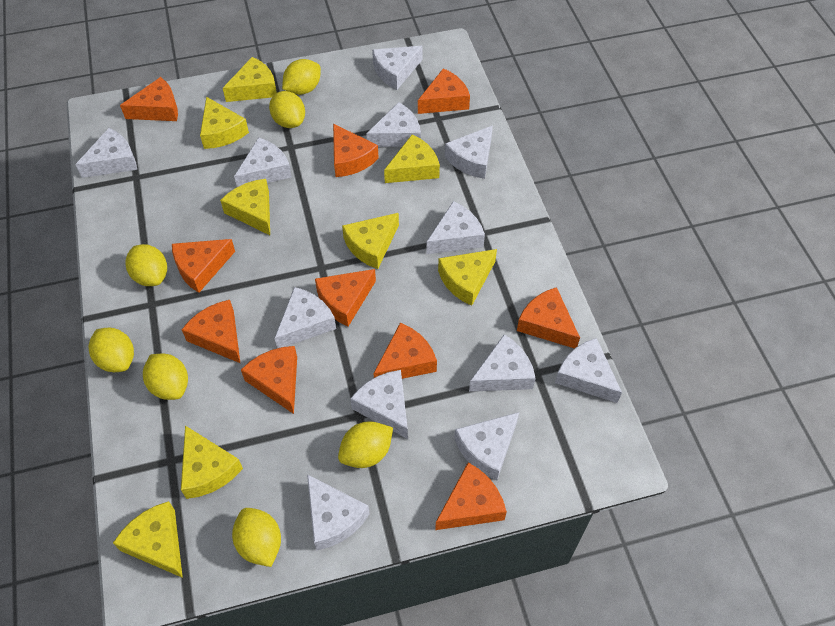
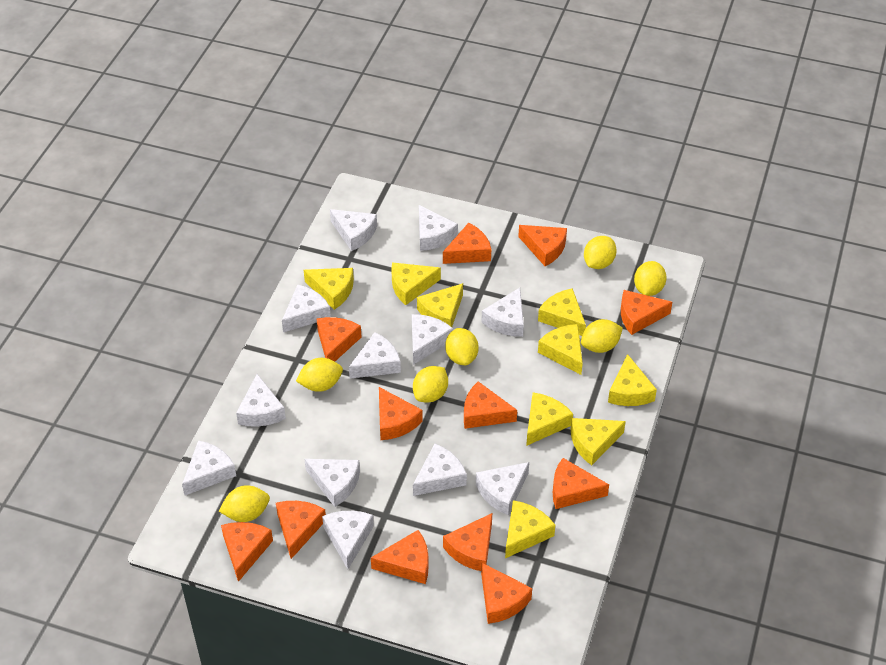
orange cheese: [120,77,178,121] [172,239,235,293] [182,300,240,363] [241,346,297,414] [315,269,376,327] [333,124,379,177] [373,323,437,379] [418,68,470,114] [435,463,507,530] [517,287,580,349] = 10 -> [221,522,273,582] [276,501,326,559] [316,317,361,362] [371,530,429,584] [379,387,423,440] [443,223,491,264] [443,513,492,571] [464,381,517,429] [481,563,532,624] [518,225,567,266] [553,458,609,509] [621,290,672,335] = 12
yellow cheese: [113,501,183,578] [181,426,243,499] [200,97,249,149] [220,179,270,235] [223,57,277,102] [342,213,399,269] [384,134,440,183] [438,249,497,306] = 8 -> [304,268,354,310] [391,262,441,305] [417,283,463,327] [505,500,555,558] [526,393,573,446] [538,288,586,336] [538,324,583,375] [571,418,626,465] [608,354,657,406] = 9

